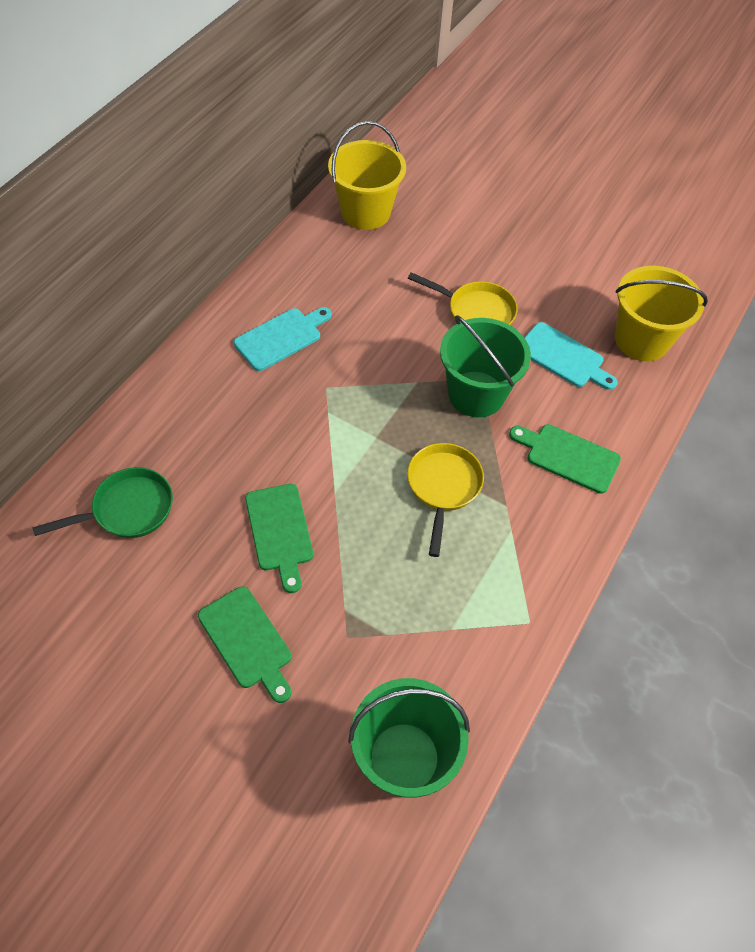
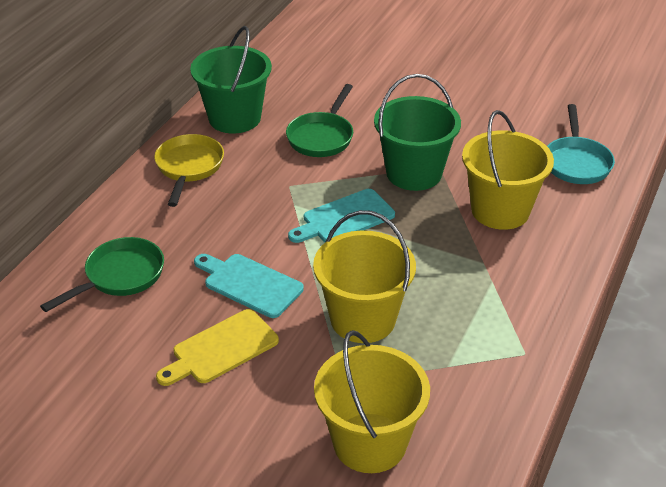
green cutting board: [198,586,292,703] [245,484,313,593] [509,424,621,494] = 3 -> none = 0
green pan: [32,467,173,538] = 1 -> [40,237,164,312] [286,84,353,157] = 2
turquoise pan: none = 0 -> [547,104,615,184] = 1
yellow bucket: [328,121,406,230] [615,266,708,361] = 2 -> [313,210,416,343] [314,330,430,473] [462,110,554,230] = 3
yellow cutting board: none = 0 -> [156,309,279,386] = 1
yellow pan: [407,443,484,557] [408,272,518,325] = 2 -> [154,134,224,207] = 1

